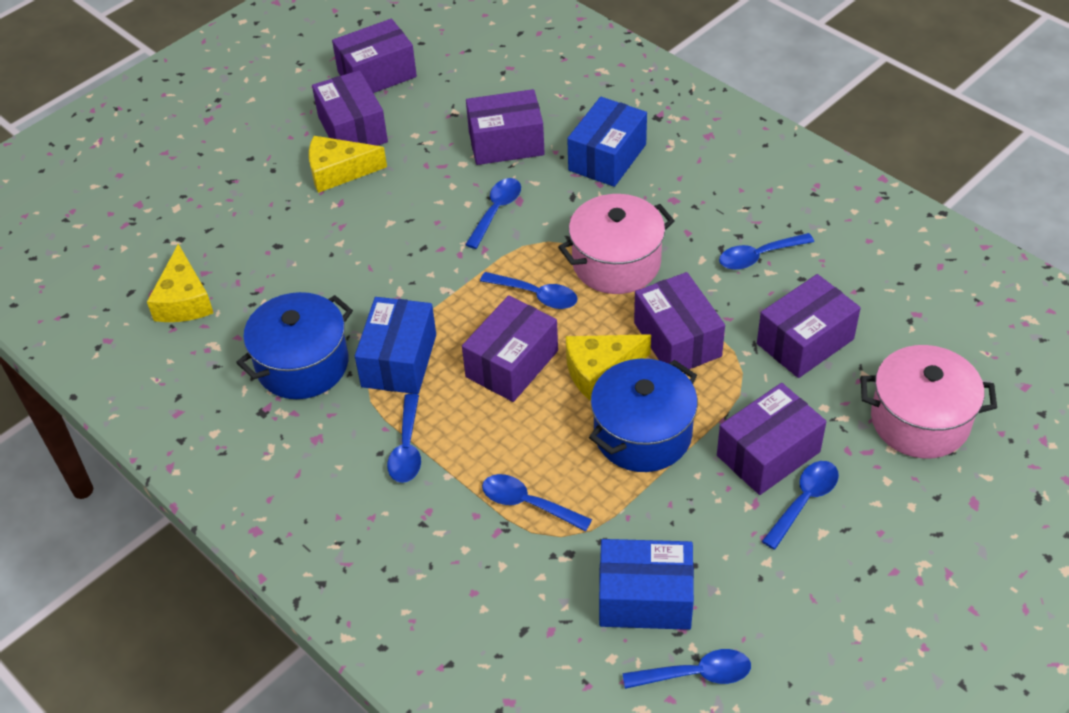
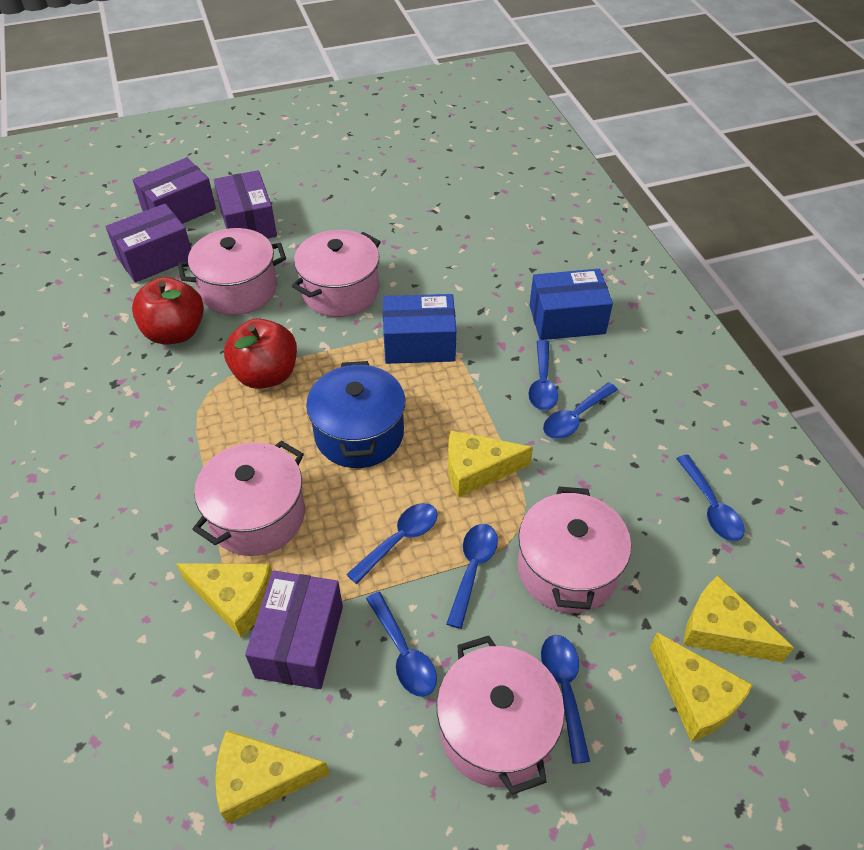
blue box: [355,297,436,394] [567,97,647,187] [599,539,694,630] = 3 -> [383,294,456,364] [529,269,613,340] = 2
blue pot: [236,292,353,399] [589,359,698,472] = 2 -> [306,361,405,468] = 1
pink pot: [558,194,674,294] [861,345,997,459] = 2 -> [178,228,286,315] [192,441,305,556] [292,230,381,317] [437,636,565,795] [518,487,631,613] = 5
purple box: [312,70,388,146] [332,19,417,93] [462,295,558,402] [466,89,545,165] [634,272,725,369] [717,383,826,495] [757,274,861,378] = 7 -> [106,203,191,283] [133,157,216,224] [214,170,277,239] [245,571,343,689] = 4
red apple: none = 0 -> [132,277,204,344] [224,318,297,389] = 2
yellow cheese: [147,244,213,322] [309,136,387,193] [566,334,651,401] = 3 -> [176,563,272,638] [215,730,330,824] [448,430,533,498] [650,633,753,742] [684,576,794,662] = 5

